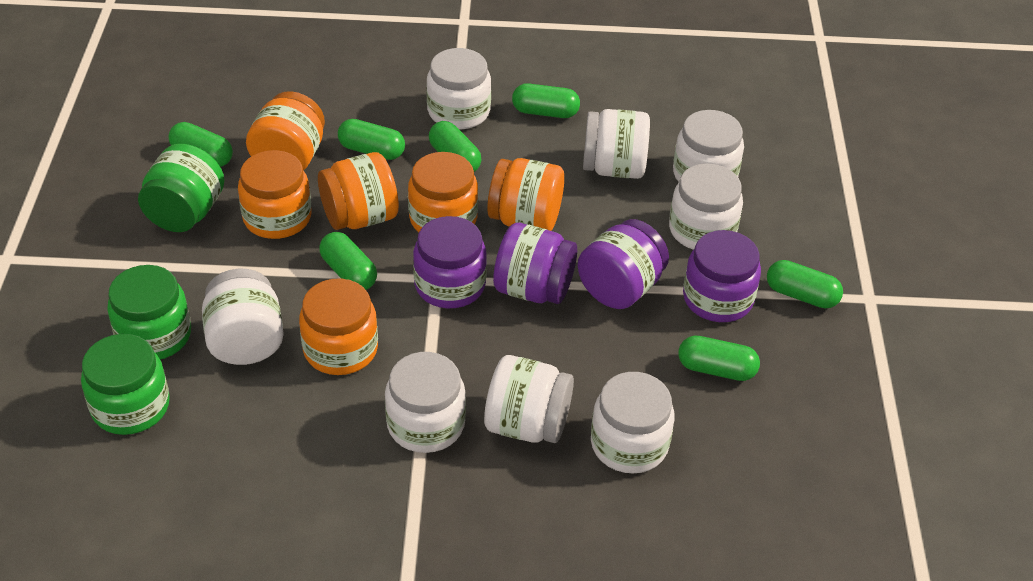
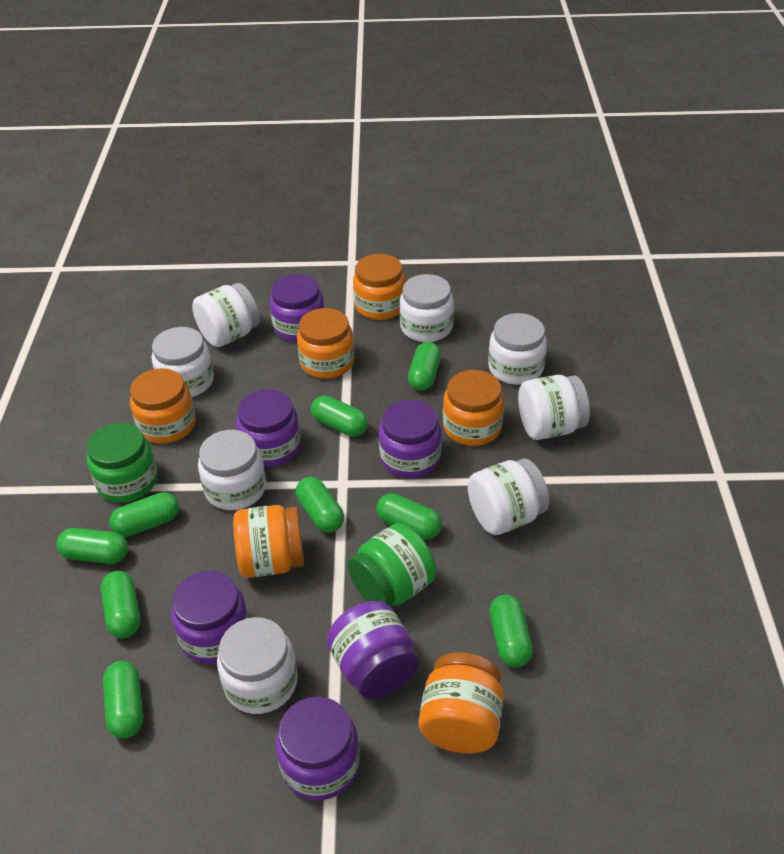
green capsule: [168,122,233,167] [319,232,377,290] [338,119,405,160] [429,121,482,172] [512,83,580,118] [678,335,760,381] [767,260,843,308] = 7 -> [57,528,128,564] [100,571,140,638] [103,661,143,739] [109,492,179,537] [296,477,344,533] [311,396,368,437] [376,493,442,539] [408,342,441,391] [489,595,533,667] = 9
green jar: [81,334,170,435] [107,265,191,360] [138,144,225,232] = 3 -> [87,423,158,503] [347,523,436,607] = 2
purple jar: [413,216,487,308] [493,223,577,304] [578,219,669,309] [683,230,761,322] = 4 -> [171,571,249,664] [236,390,301,467] [270,274,325,342] [276,696,360,800] [327,601,419,699] [379,400,442,478] = 6

